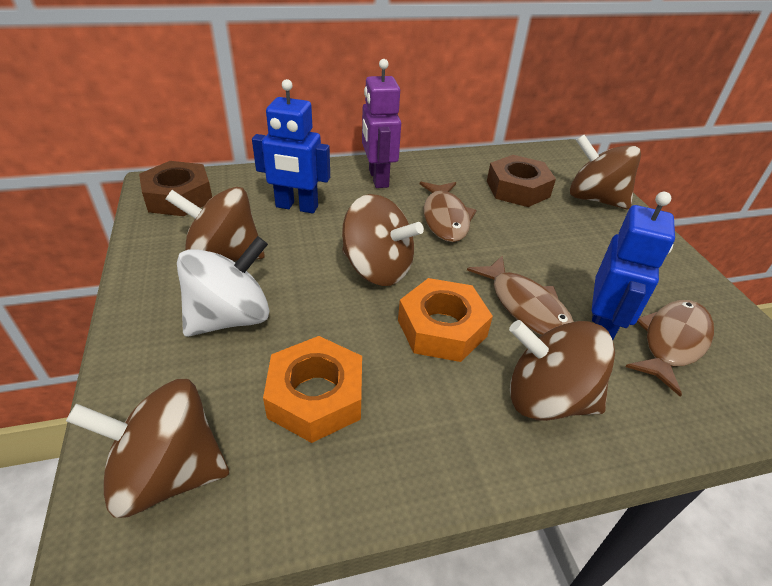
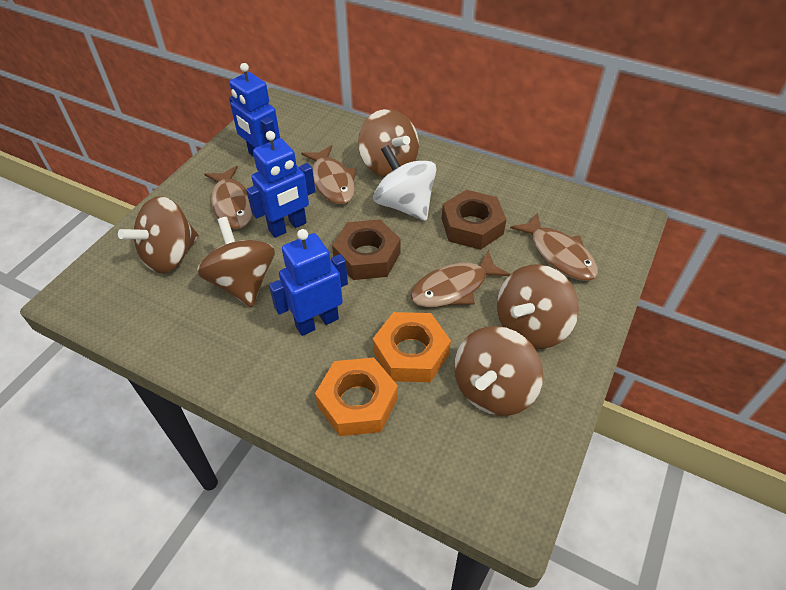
blue robot: [252,79,330,213] [592,192,675,340] = 2 -> [229,63,280,157] [246,131,315,238] [269,229,348,336] = 3
brown fish: [420,182,477,242] [467,255,574,336] [626,300,714,397] = 3 -> [204,166,253,229] [301,145,356,204] [410,250,510,308] [510,212,598,281] = 4
purple robot: [362,59,401,188] = 1 -> none = 0

